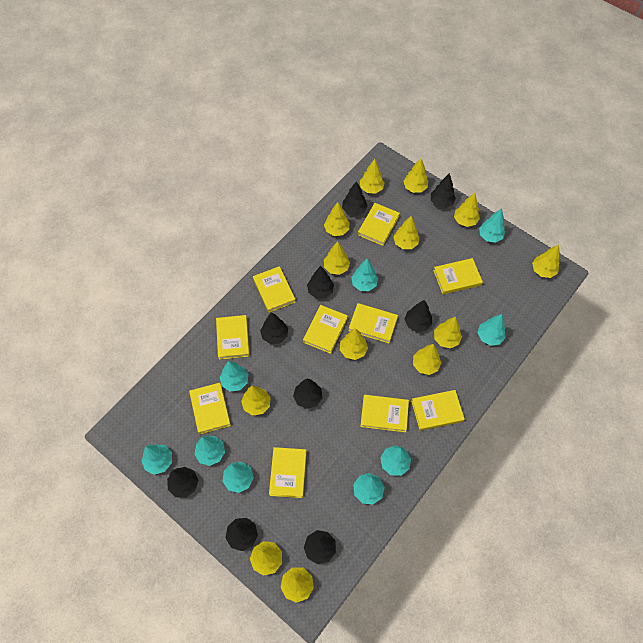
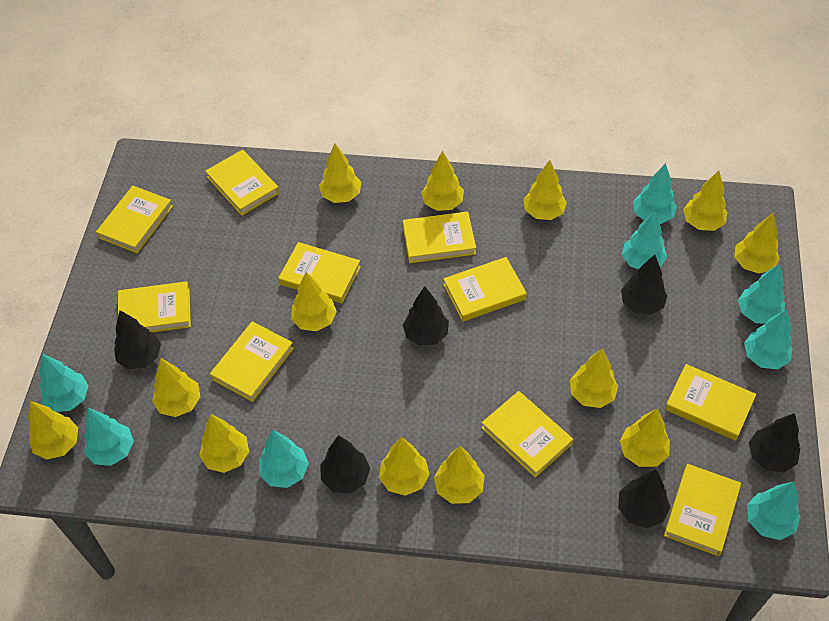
black tree: [167,467,198,498] [226,518,258,551] [260,312,288,344] [293,379,322,409] [304,530,336,564] [307,266,334,298] [342,181,368,216] [405,300,432,332] [431,173,456,208] = 9 -> [114,310,161,369] [320,435,370,493] [403,286,449,346] [618,470,670,528] [621,255,668,315] [749,413,800,472] = 6
turquoise tree: [141,444,172,475] [194,436,225,466] [219,361,248,392] [223,462,254,493] [351,259,378,291] [353,473,385,505] [380,446,411,476] [477,314,506,346] [479,208,505,243] = 9 -> [40,354,89,412] [84,408,134,466] [259,430,309,488] [622,211,667,269] [633,163,677,224] [738,263,785,324] [744,309,793,369] [747,481,800,540] = 8

